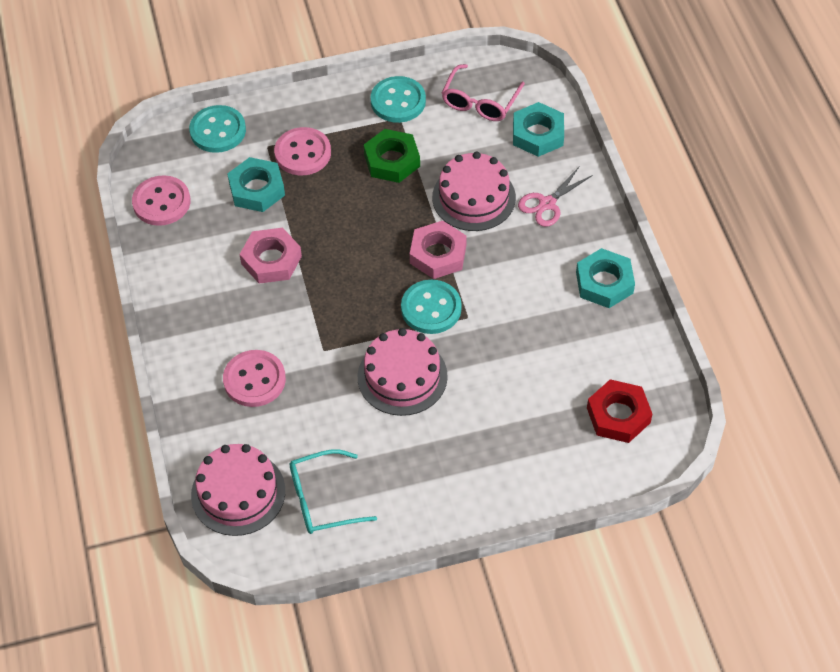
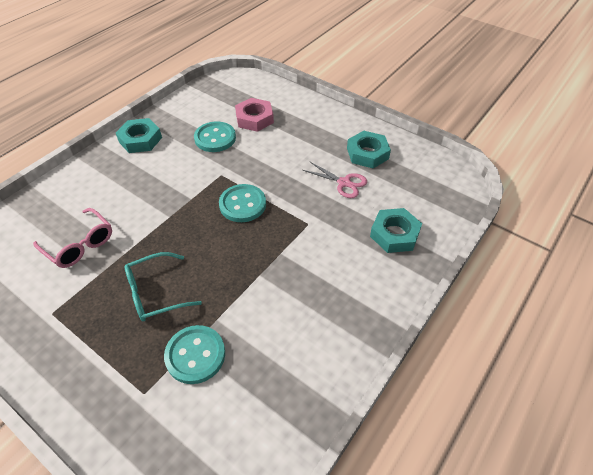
green nut: [364,129,420,183] = 1 -> none = 0
pink button: [132,175,191,226] [223,350,286,407] [274,127,331,175] = 3 -> none = 0
pink cake: [191,444,285,536] [358,328,448,416] [432,152,516,231] = 3 -> none = 0
pink nut: [239,228,302,284] [410,221,467,279] = 2 -> [235,98,274,132] = 1
red nut: [587,379,653,443] = 1 -> none = 0

